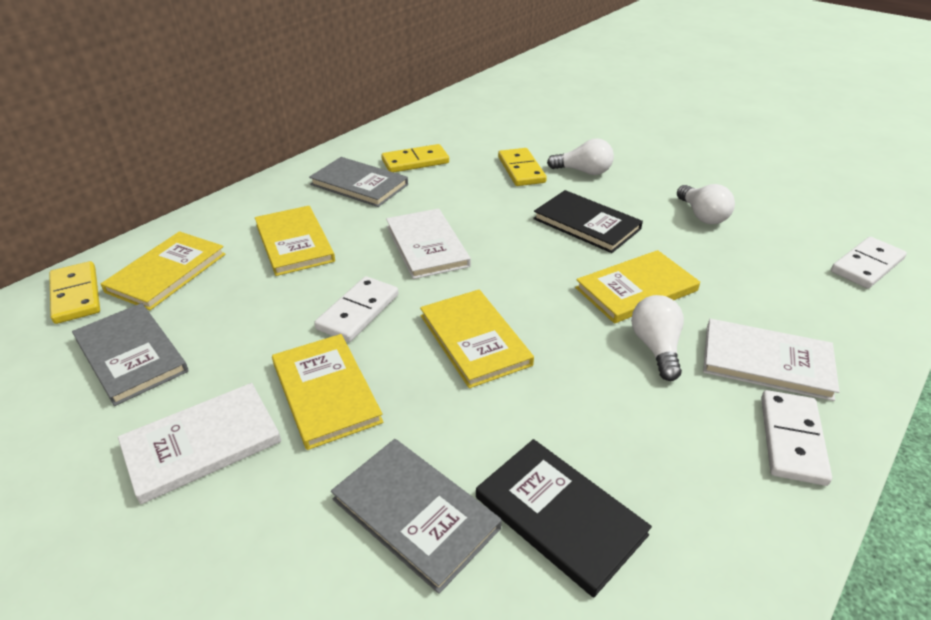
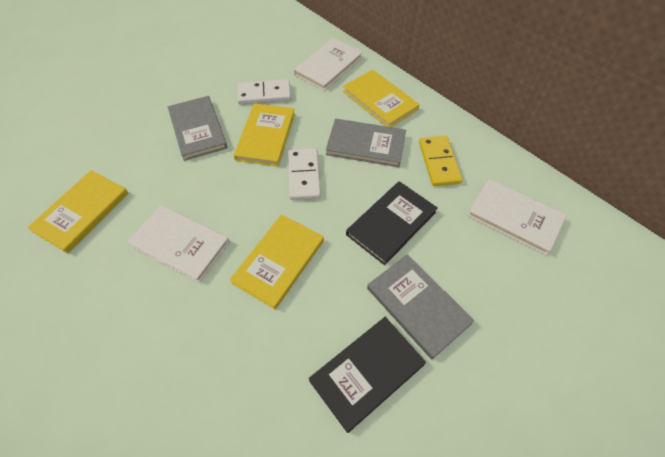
white domino: [314,276,398,342] [761,390,832,486] [831,237,907,289] = 3 -> [237,79,291,105] [288,148,321,200] = 2
white light bulb: [547,138,614,175] [631,295,684,381] [677,184,735,224] = 3 -> none = 0
yellow book: [101,231,226,310] [255,206,335,276] [272,334,383,450] [420,290,534,388] [575,250,700,323] = 5 -> [27,170,129,254] [230,214,324,309] [234,103,295,166] [343,69,420,127] = 4
yellow domino: [49,261,100,324] [381,144,449,172] [498,148,547,186] = 3 -> [419,136,462,186] = 1

